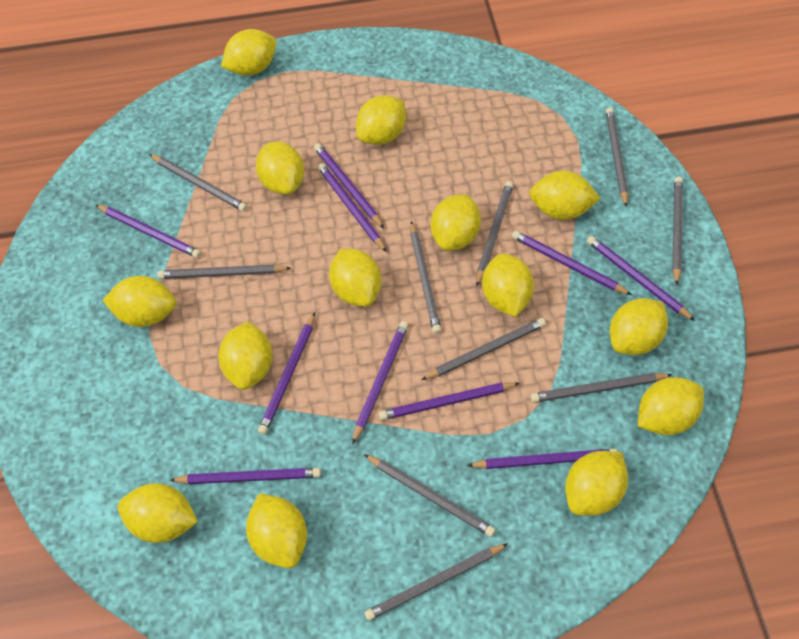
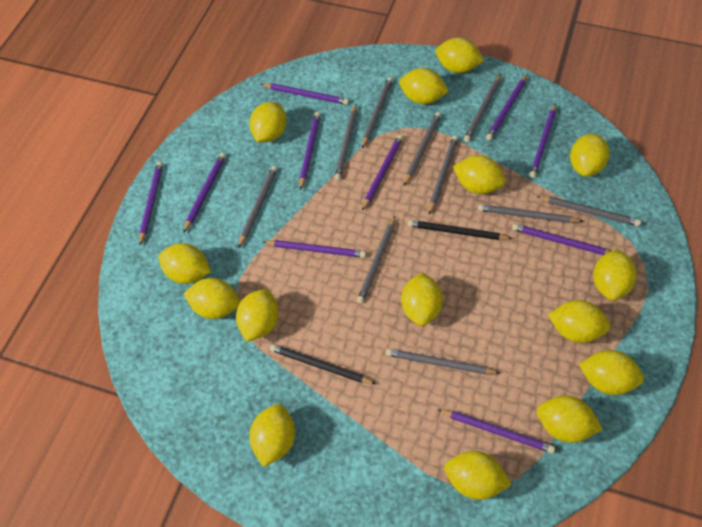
black pencil: none = 0 -> [270,344,376,384] [407,220,513,240] = 2
yellow lemon: [103,276,176,327] [118,483,198,543] [218,321,273,390] [221,29,276,76] [246,493,307,568] [256,142,304,194] [329,248,381,307] [356,95,406,145] [431,194,481,251] [482,253,534,317] [529,171,601,220] [565,451,628,516] [610,298,668,355] [638,377,704,435] = 14 -> [158,244,211,284] [183,278,240,319] [236,289,279,342] [249,102,287,142] [249,404,295,467] [399,68,449,104] [401,272,443,326] [436,38,484,73] [444,451,512,500] [453,155,506,194] [537,396,603,443] [548,300,611,343] [570,134,610,177] [579,350,644,395] [593,249,637,301] = 15

